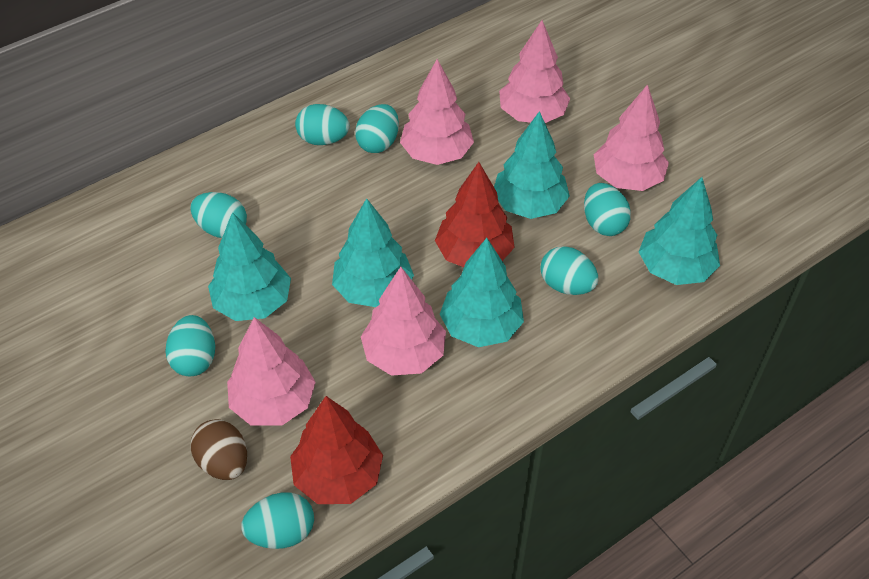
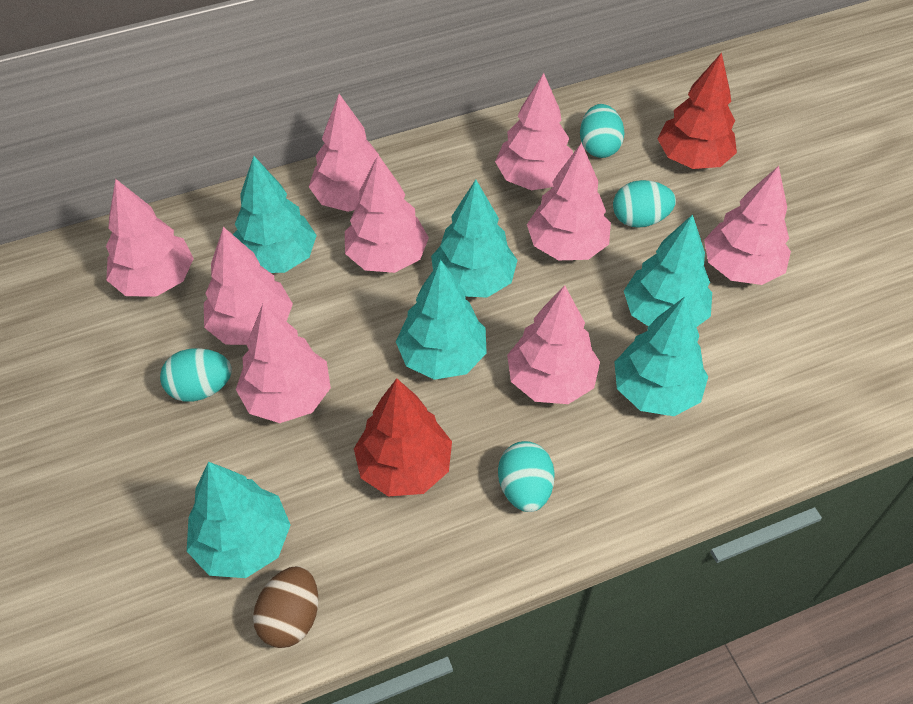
pink tree: [227,317,316,426] [361,267,446,376] [400,59,474,165] [499,20,570,123] [594,84,669,191] = 5 -> [106,179,194,297] [204,227,293,345] [236,303,331,423] [309,94,379,212] [345,155,429,273] [495,73,573,190] [507,285,600,404] [527,143,611,260] [704,166,791,285] = 9
turquoise egg: [165,315,215,376] [191,192,247,238] [241,492,314,549] [295,104,350,145] [355,104,399,153] [540,246,598,295] [584,183,631,236] = 7 -> [160,348,232,402] [498,441,555,512] [580,104,625,158] [613,180,676,228] = 4
turquoise tree: [208,212,291,321] [332,198,414,307] [440,238,524,347] [494,111,570,219] [639,177,720,285] = 5 -> [187,462,291,578] [233,156,317,273] [396,260,487,380] [431,180,518,297] [614,297,708,416] [624,214,712,327] = 6

